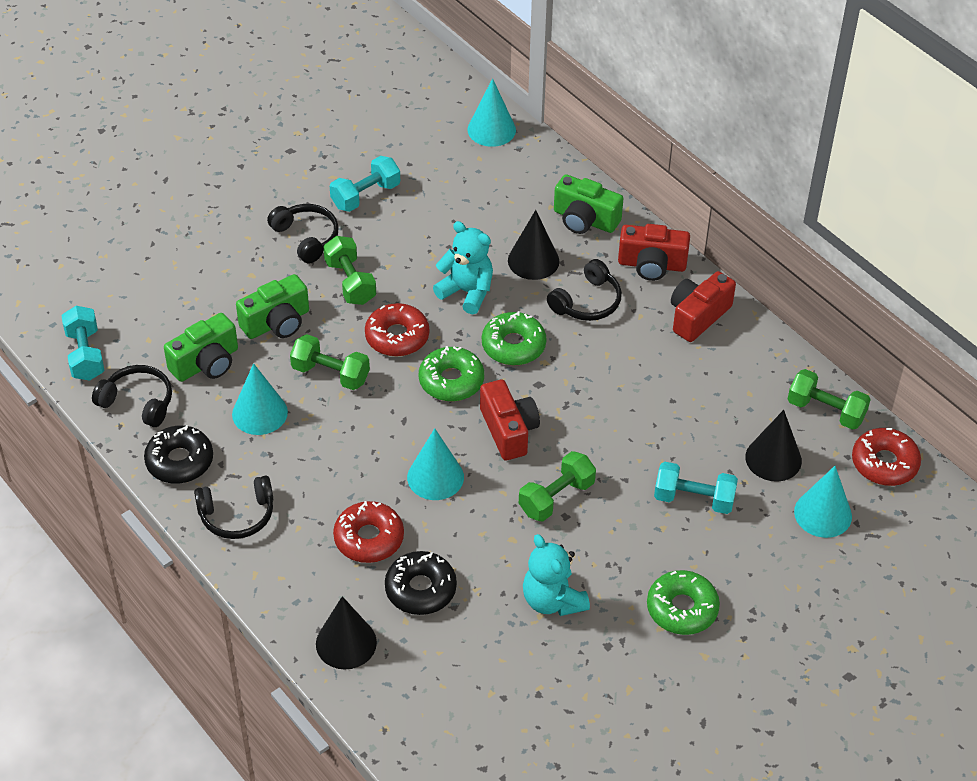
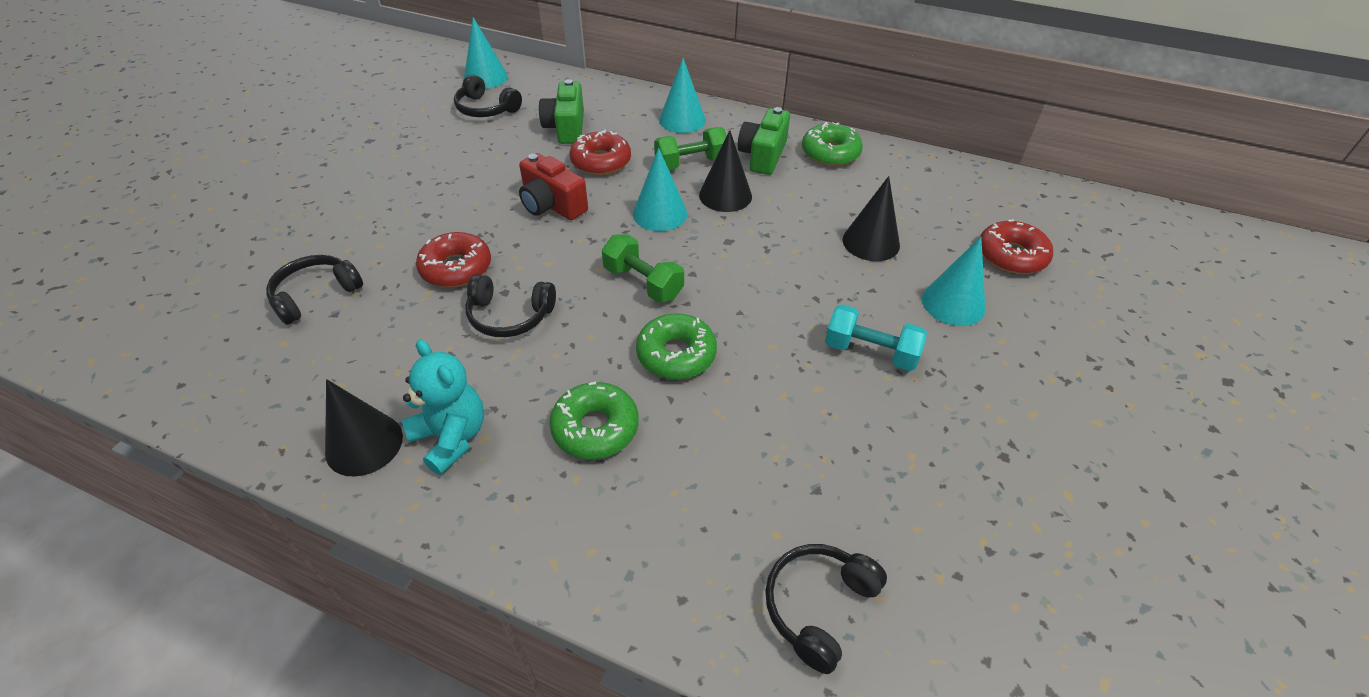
black donut: [144,425,213,484] [385,551,457,615] = 2 -> none = 0
green camera: [164,313,238,382] [236,274,309,339] [554,174,624,234] = 3 -> [539,79,584,144] [738,107,790,175] = 2
green dumbbell: [290,334,370,390] [323,236,376,305] [519,451,596,522] [788,369,871,430] = 4 -> [602,234,684,302] [654,127,727,170] = 2
red camera: [480,379,540,460] [618,224,690,281] [671,271,736,342] = 3 -> [519,153,588,220] = 1
turquoise dumbbell: [61,306,104,381] [330,156,400,212] [654,462,738,514] = 3 -> [825,304,927,371] = 1
turquoise teddy bear: [433,221,493,314] [523,534,590,616] = 2 -> [402,339,484,475] = 1

